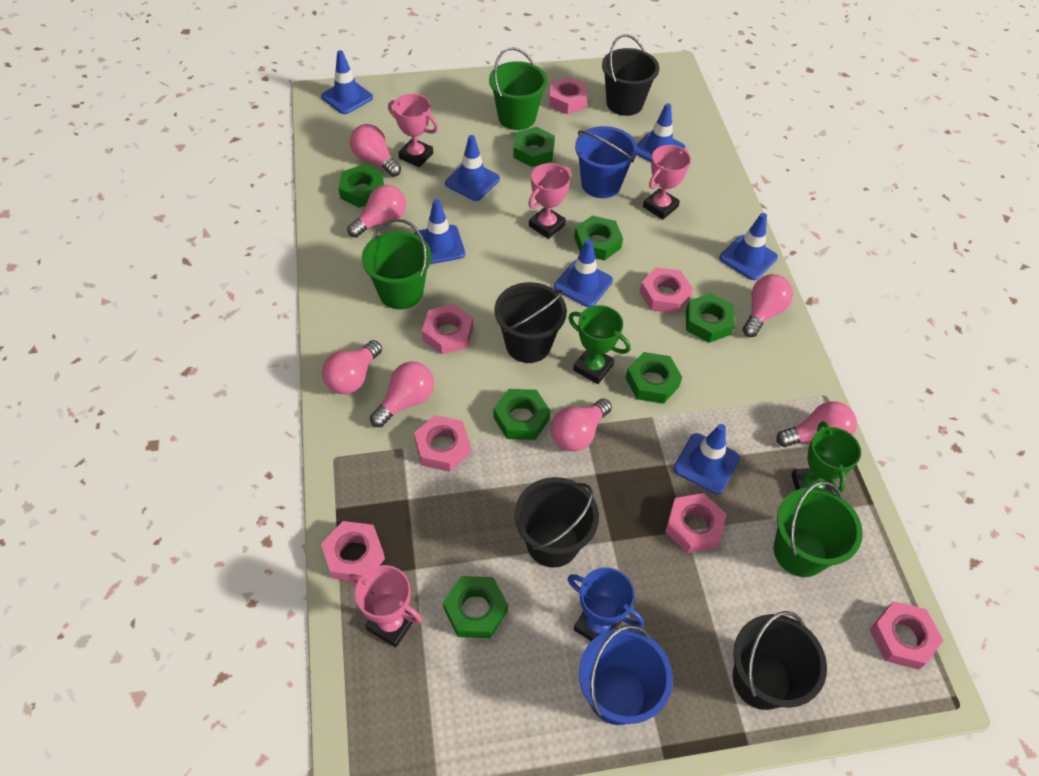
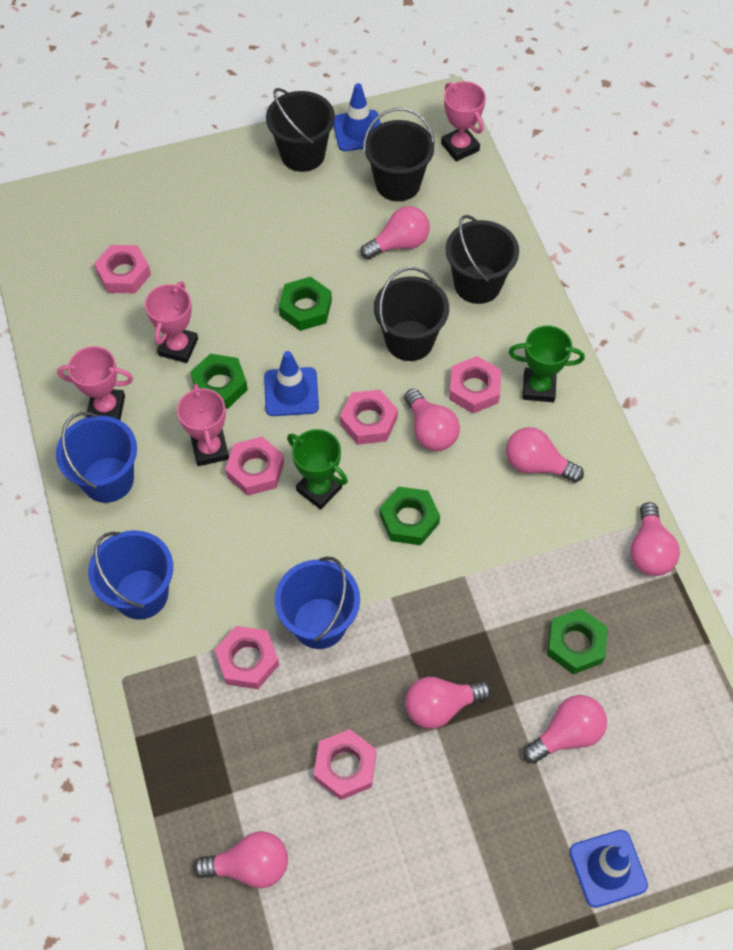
blue bucket: [575,126,638,198] [579,625,673,725] = 2 -> [56,412,137,503] [88,530,173,620] [275,557,360,649] = 3
blue traffic cone: [321,50,373,114] [414,199,465,264] [445,135,500,201] [554,239,613,307] [637,103,685,162] [673,424,740,494] [719,213,778,280] = 7 -> [264,351,319,416] [333,83,381,151] [569,830,648,908] = 3
blue trophy: [567,567,644,641] = 1 -> none = 0
green bucket: [362,219,432,309] [489,47,548,130] [774,481,863,577] = 3 -> none = 0
green nut: [338,164,384,208] [443,576,508,638] [494,389,550,440] [513,127,555,167] [574,216,623,261] [626,352,682,404] [686,293,735,343] = 7 -> [190,354,248,408] [278,277,332,331] [380,487,440,545] [547,608,608,674] = 4
pink nut: [321,521,385,582] [414,415,471,472] [422,304,473,354] [549,77,588,115] [640,267,693,314] [665,493,726,553] [870,601,943,670] = 7 -> [94,245,151,294] [215,626,279,689] [225,437,284,496] [314,729,376,800] [340,390,398,445] [449,356,501,413] = 6

